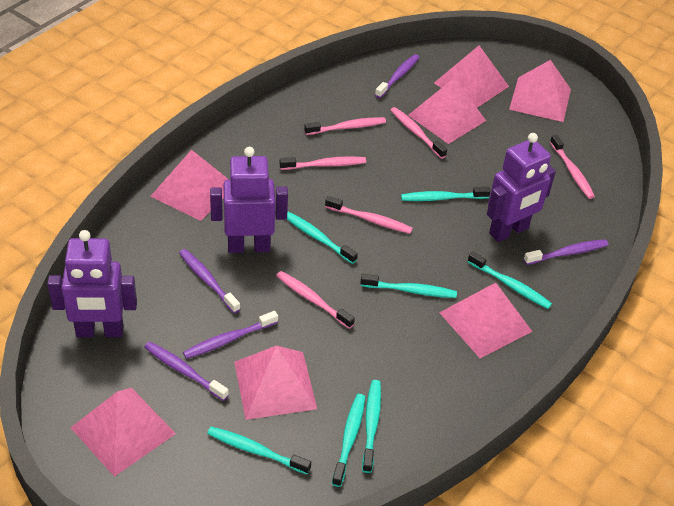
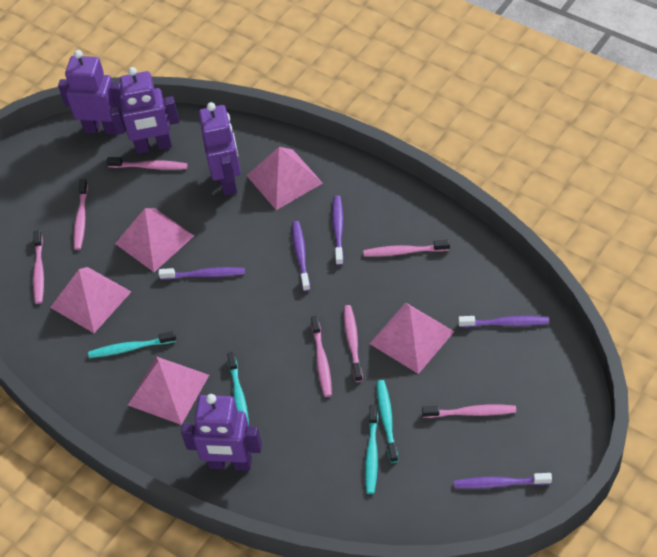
pink pyramid: [70,388,176,477] [151,150,229,221] [234,346,317,420] [408,78,486,144] [434,45,509,108] [439,283,533,358] [509,60,571,122] = 7 -> [50,267,131,333] [115,208,194,272] [128,356,209,425] [246,147,323,210] [370,303,455,374] = 5
pink toothbrush: [276,271,355,329] [280,156,366,170] [304,117,386,135] [325,196,413,234] [390,107,447,159] [550,135,595,199] = 6 -> [33,230,44,304] [74,179,88,250] [106,157,188,170] [311,316,332,397] [344,305,363,382] [363,240,450,257] [422,405,516,418] = 7
purple robot: [47,230,137,337] [210,147,288,253] [487,133,556,242] = 3 -> [58,50,122,135] [110,67,179,154] [181,394,262,471] [199,102,241,196] = 4
turquoise toothbrush: [207,427,311,474] [287,211,358,264] [332,394,365,487] [360,274,457,298] [362,380,381,473] [401,187,490,201] [468,252,552,309] = 7 -> [88,331,176,358] [227,352,249,424] [365,405,378,494] [377,380,398,463] = 4

